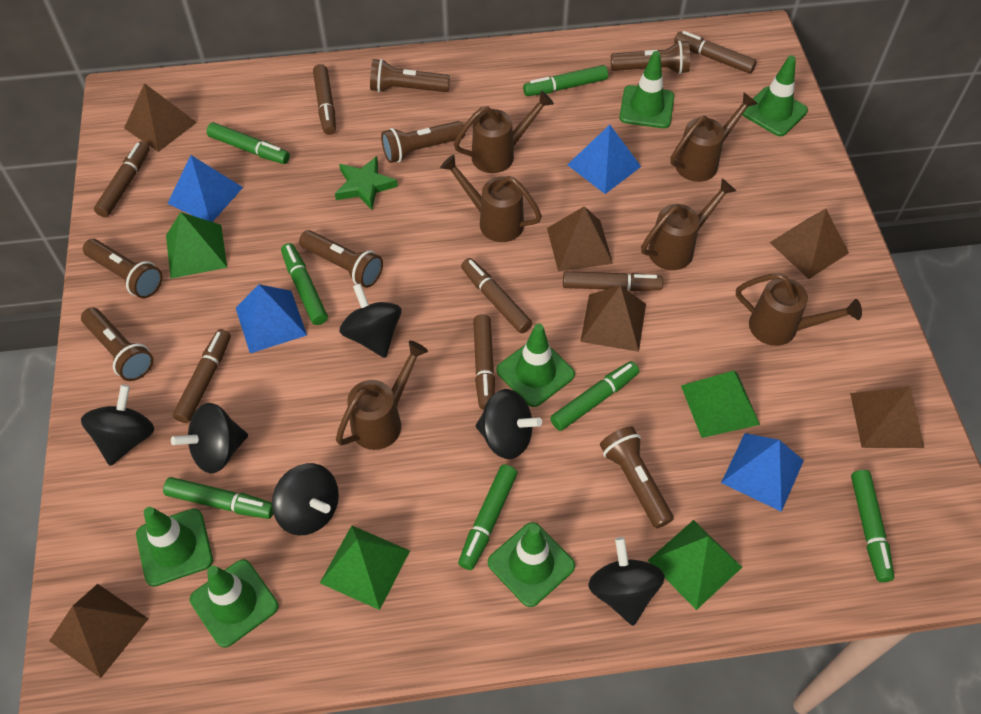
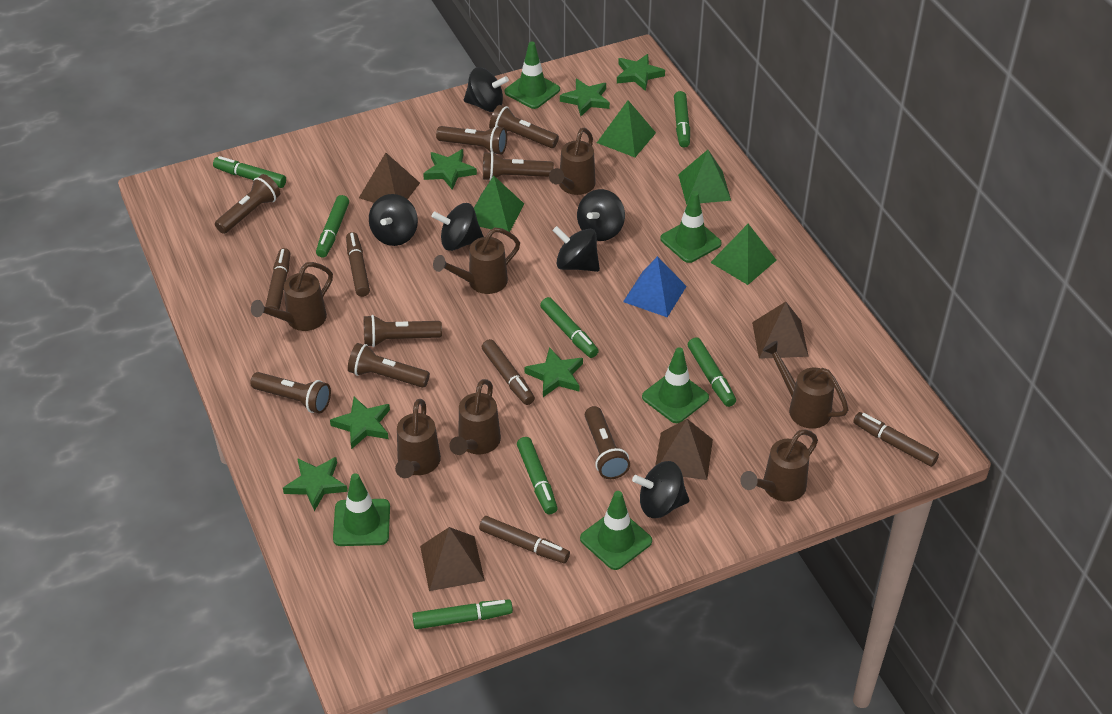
blue pyramid: [167,155,243,222] [236,284,307,353] [567,125,641,194] [721,433,804,512] = 4 -> [623,256,687,317] = 1
brown flashlight: [81,307,154,381] [83,239,162,298] [299,230,383,288] [370,59,450,93] [381,121,465,163] [600,426,674,528] [611,40,690,74] = 7 -> [215,174,280,234] [250,372,331,413] [348,343,430,388] [364,315,442,347] [436,126,507,155] [483,152,554,180] [489,105,559,148] [585,406,630,479] = 8
brown marker: [94,141,150,217] [173,329,231,423] [313,64,336,135] [461,258,532,333] [473,314,495,410] [563,271,663,291] [674,31,757,74] = 7 -> [265,248,290,310] [346,232,370,297] [479,516,570,563] [482,339,535,405] [853,412,939,467] = 5
brown pyramid: [49,584,148,678] [124,83,197,152] [547,206,613,272] [580,285,646,352] [769,209,849,279] [850,386,924,448] = 6 -> [359,153,420,203] [420,527,485,591] [655,419,713,480] [752,302,809,359] = 4
brown watering can: [336,341,428,450] [440,155,542,242] [454,91,554,173] [641,178,736,270] [670,92,758,182] [736,273,862,346] = 6 -> [251,262,333,331] [395,399,441,478] [433,228,520,294] [449,379,501,455] [549,128,595,195] [740,430,818,502] [762,341,849,429] = 7
green star: [335,156,398,210] = 1 -> [283,457,348,511] [330,397,390,449] [423,149,477,190] [525,347,583,397] [560,79,610,116] [617,54,665,91] = 6
green traffic cone: [136,507,213,587] [190,559,278,648] [488,522,575,607] [496,324,575,407] [619,51,674,128] [742,55,808,136] = 6 -> [333,473,390,546] [505,41,560,109] [580,491,652,570] [642,347,709,423] [660,191,722,263] = 5

